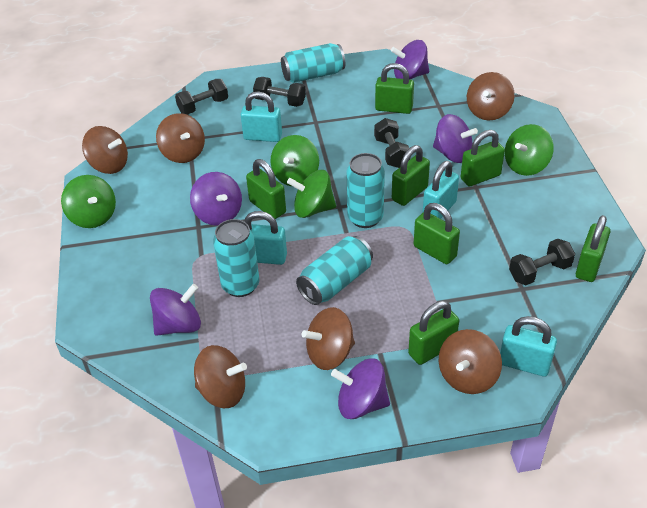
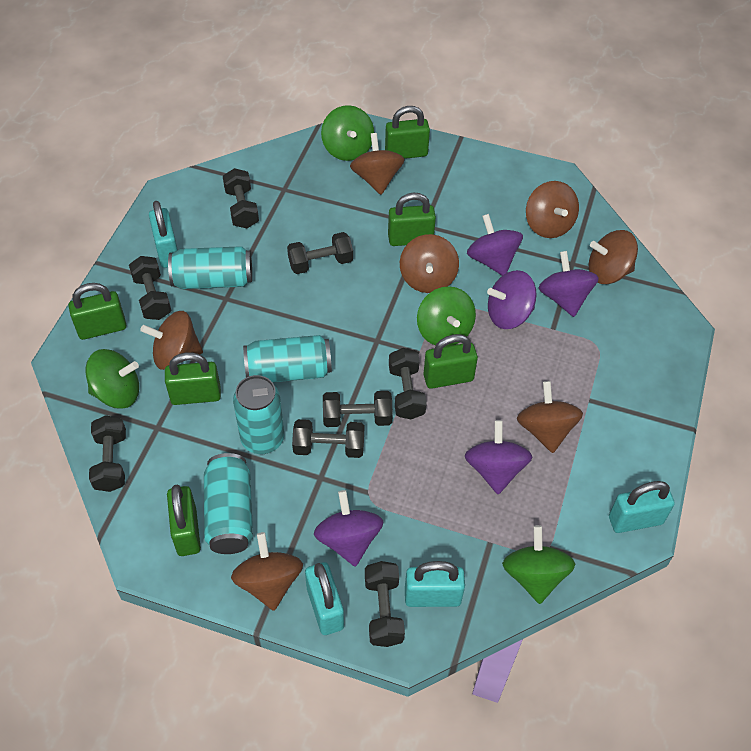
black dumbbell: [175,79,228,114] [253,77,306,107] [374,118,410,168] [509,239,575,285] = 4 -> [89,415,126,492] [129,256,171,320] [223,168,259,228] [287,232,353,274] [292,419,364,458] [323,391,393,427] [365,561,405,647] [389,348,427,420] = 8
brown spinning top: [82,126,128,174] [156,113,205,163] [194,345,247,408] [302,307,355,370] [439,329,502,394] [467,72,515,120] = 6 -> [140,311,203,370] [231,532,303,611] [350,133,405,195] [400,234,459,293] [517,381,583,453] [526,181,579,238] [589,230,638,284] = 7
green padlock: [246,159,286,219] [375,63,414,114] [392,145,430,206] [408,301,459,365] [414,203,460,264] [461,130,505,186] [576,215,610,282] = 7 -> [69,283,126,340] [165,352,221,405] [167,485,201,556] [385,106,430,159] [388,193,436,246] [423,334,478,389] = 6

